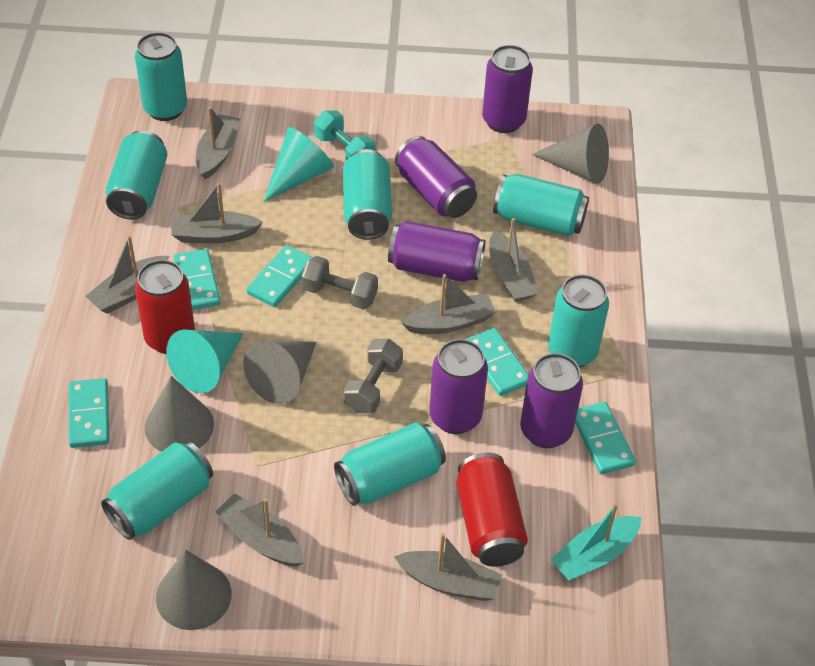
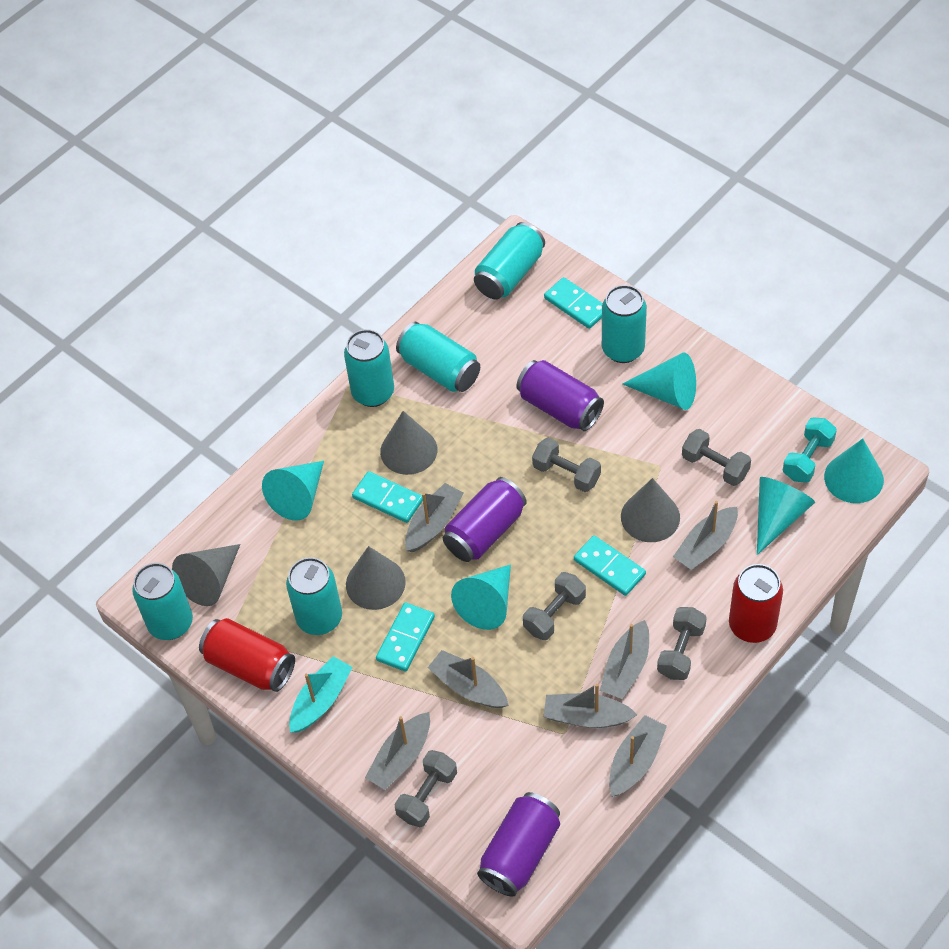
grey dumbbell: [301,256,378,310] [344,339,403,413] = 2 -> [395,750,457,827] [523,572,586,640] [532,437,601,492] [657,607,707,680] [682,429,751,486] = 5
purple can: [388,221,485,282] [395,136,477,218] [429,339,488,434] [482,45,533,133] [520,353,583,448] = 5 -> [443,477,527,562] [477,792,560,897] [516,360,604,431] = 3
turquoise can: [101,441,213,540] [106,130,167,220] [135,32,187,121] [334,423,446,506] [343,149,392,240] [493,174,589,236] [548,274,609,367] = 7 -> [132,563,193,640] [286,557,342,635] [344,329,394,407] [396,322,480,392] [474,222,545,300] [602,285,647,363] = 6
turquoise cone: [166,329,243,393] [264,127,334,202] = 2 -> [262,461,324,520] [451,564,511,630] [623,353,696,410] [757,477,815,555] [824,438,884,503] = 5
turquoise domino: [69,378,109,448] [174,249,221,310] [246,245,312,307] [465,328,528,396] [575,402,636,474] = 5 -> [352,471,423,523] [376,602,435,672] [544,277,603,329] [574,535,646,596] = 4

